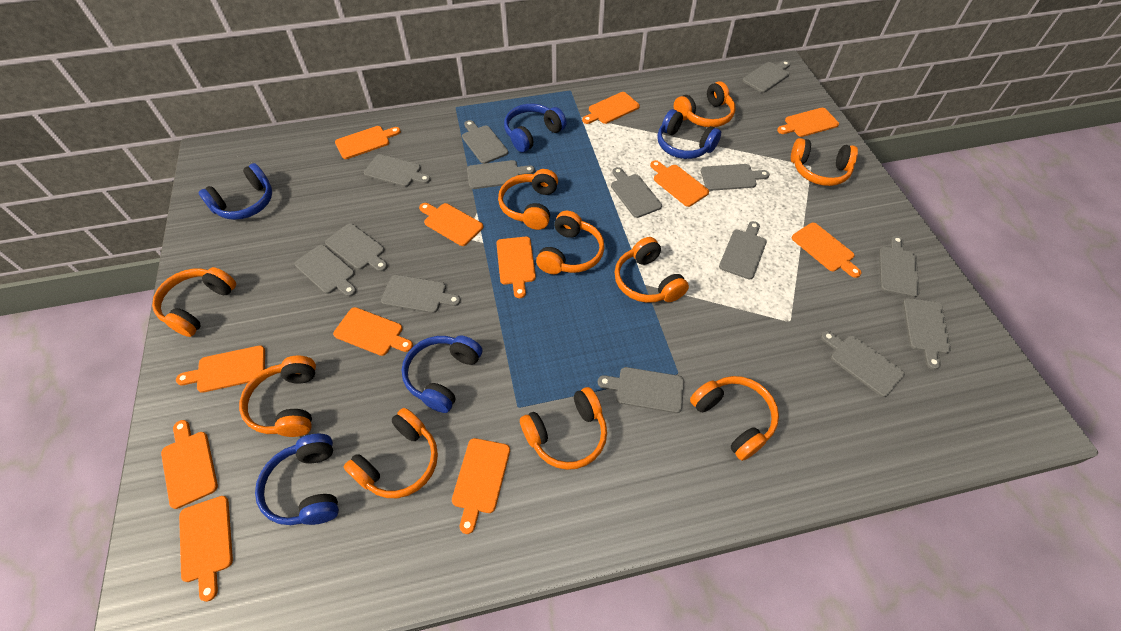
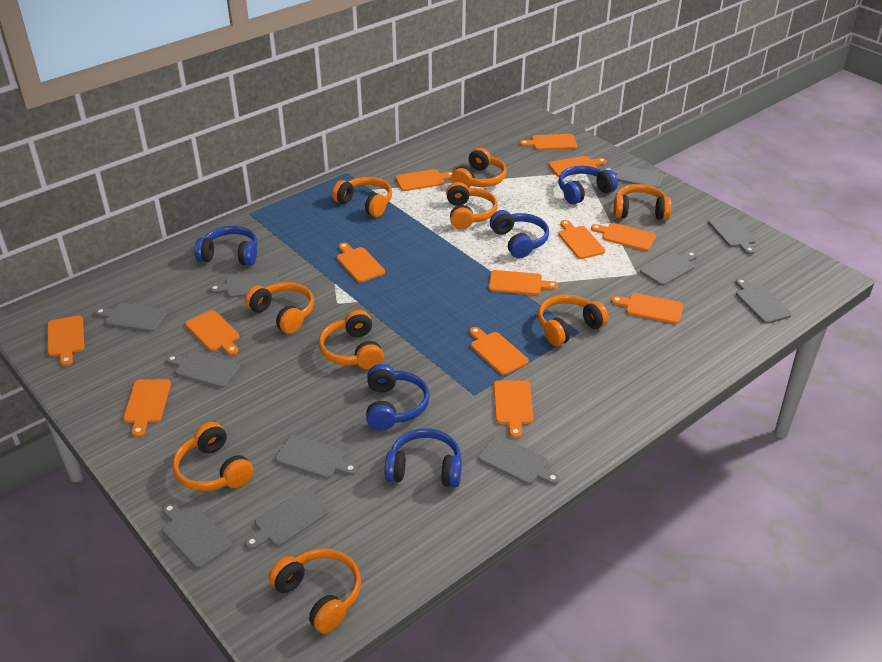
grey cutting board: [295,245,356,297] [325,223,388,272] [364,154,431,187] [381,275,461,313] [462,120,508,164] [467,160,535,189] [598,367,684,413] [611,167,662,218] [701,164,770,191] [719,221,767,279] [743,61,790,93] [821,331,905,397] [879,236,919,297] [903,298,951,369] = 14 -> [95,303,167,332] [162,503,232,569] [166,352,240,388] [210,271,279,298] [245,489,329,550] [275,435,358,479] [478,436,560,485] [604,166,664,188] [640,251,697,286] [708,215,756,254] [736,278,792,324] = 11
orange cutting board: [161,420,218,509] [176,345,265,393] [179,496,233,602] [333,307,413,356] [335,126,401,159] [419,203,483,246] [452,438,510,534] [496,237,536,298] [582,92,640,124] [650,160,709,207] [777,108,839,137] [792,223,861,278] = 12 -> [47,316,84,366] [123,379,171,437] [185,310,239,355] [337,243,385,282] [396,169,453,191] [470,327,529,375] [489,270,558,295] [494,381,533,438] [520,134,577,150] [548,156,606,177] [558,220,605,259] [591,223,656,251] [611,293,684,324] = 13
orange headphones: [152,267,236,337] [239,355,316,437] [344,408,438,498] [498,169,558,230] [520,387,607,470] [536,211,605,274] [615,237,689,303] [674,81,735,127] [690,376,779,461] [791,138,858,186] = 10 -> [173,422,253,491] [245,282,314,334] [269,548,361,634] [319,310,384,369] [332,177,392,217] [446,182,498,229] [451,148,507,188] [538,294,609,346] [614,184,672,220] = 9

